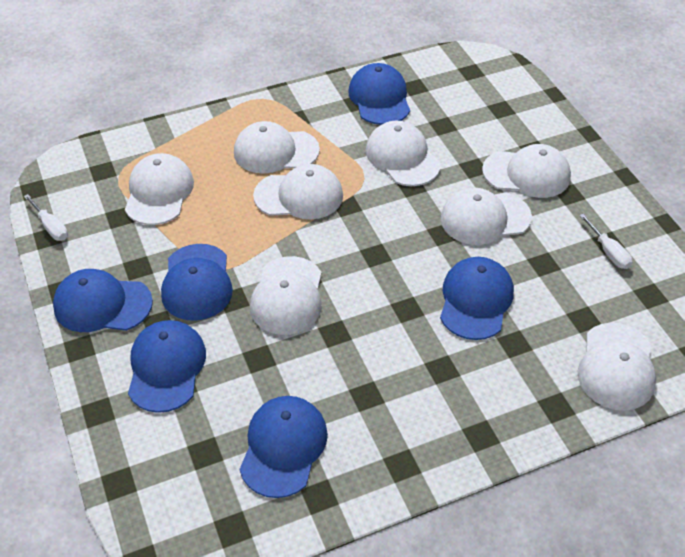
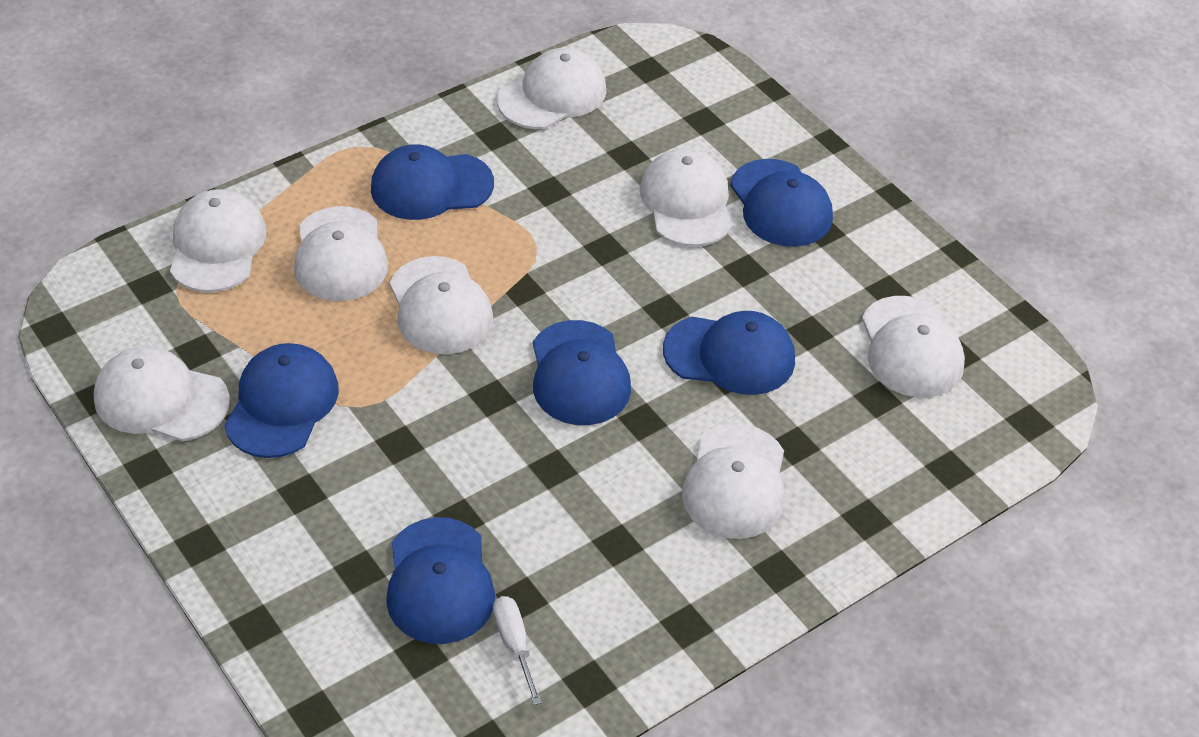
white screwdriver: [24,194,68,241] [579,214,632,269] = 2 -> [493,596,542,705] = 1

